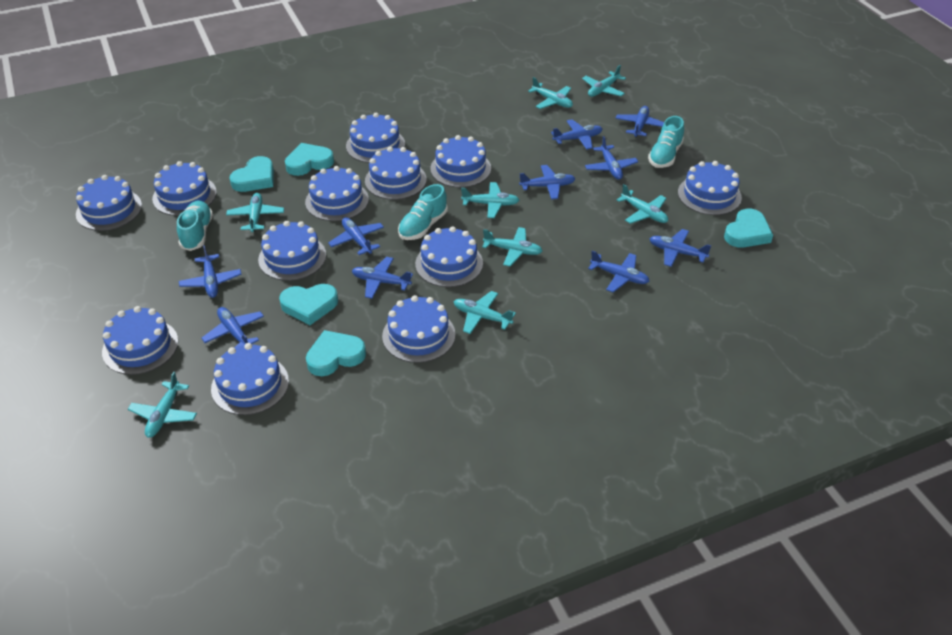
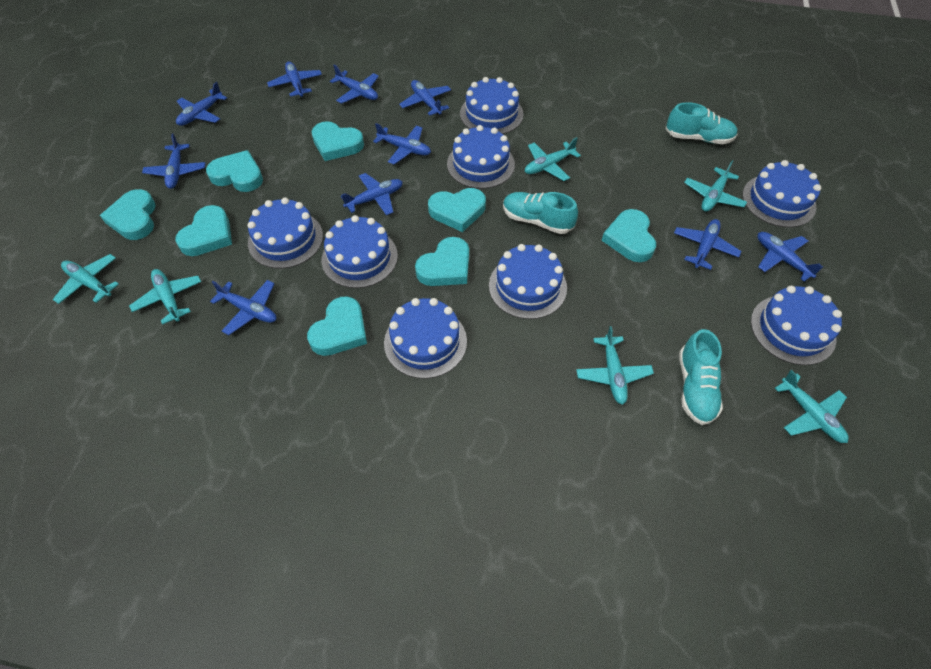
blue cake: [76,175,142,231] [102,306,178,375] [152,161,217,216] [211,343,289,415] [258,221,326,281] [305,166,369,221] [346,113,405,163] [365,147,427,200] [382,295,455,363] [415,226,483,287] [430,135,491,188] [678,161,742,215] = 12 -> [247,197,323,269] [322,215,398,288] [384,298,467,379] [447,125,515,189] [460,77,524,134] [489,244,567,319] [742,160,821,227] [751,286,842,365] = 8
turquoise heart: [229,156,274,192] [279,284,338,325] [285,143,334,176] [306,330,366,376] [724,209,773,247] = 5 -> [100,189,156,240] [175,205,232,256] [206,150,263,192] [307,296,367,356] [311,121,364,161] [415,237,469,286] [428,188,486,232] [602,209,656,262] = 8
turquoise plane: [128,372,197,438] [226,193,284,232] [454,291,516,334] [461,182,519,218] [482,227,542,267] [528,77,573,109] [582,65,626,97] [617,184,668,224] = 8 -> [53,254,119,304] [129,269,201,325] [525,137,581,181] [576,326,654,405] [684,160,747,212] [775,370,849,443] = 6

